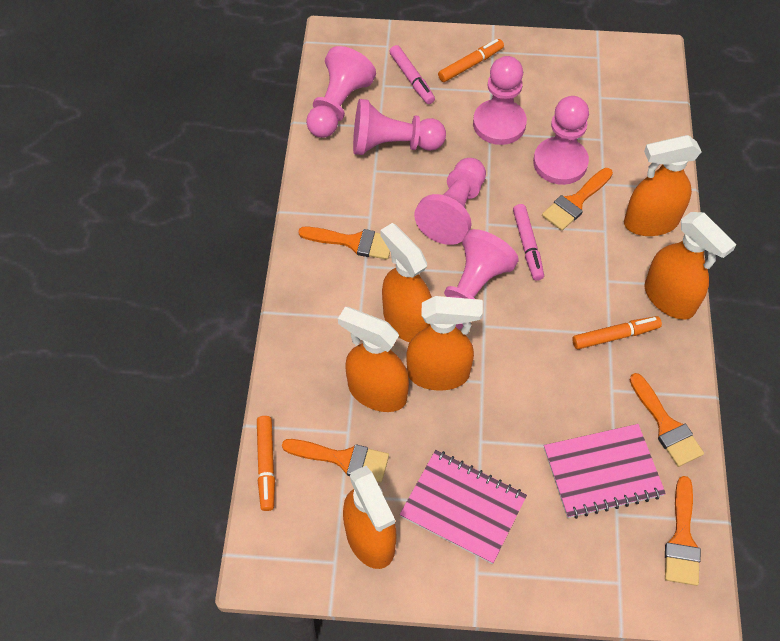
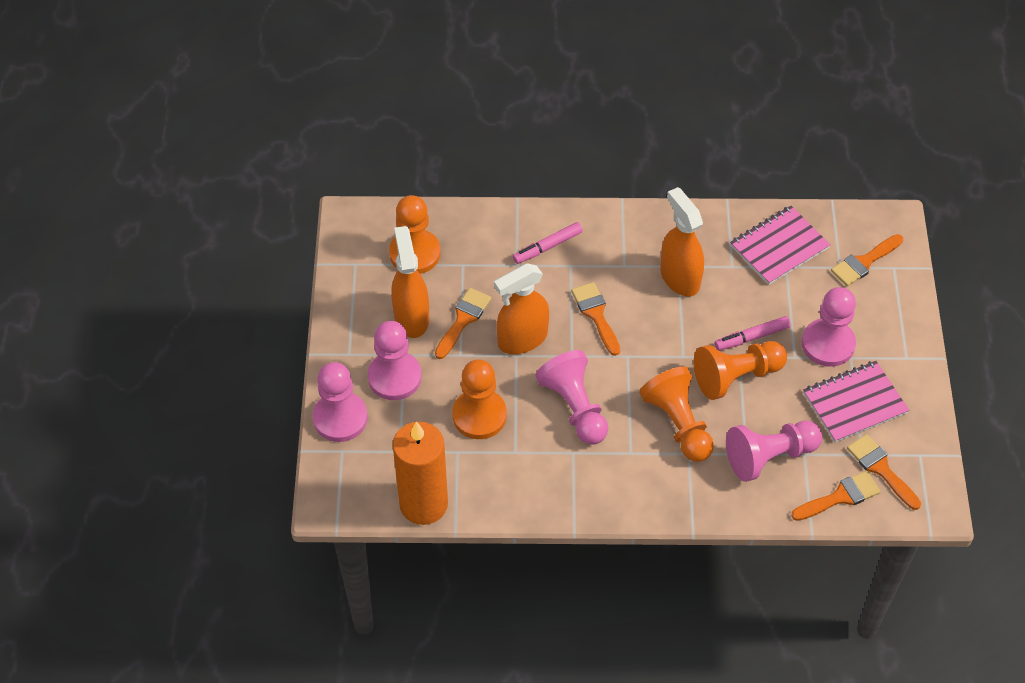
orange candle: none = 0 -> [393,422,448,525] = 1
orange marker: [257,416,275,511] [438,39,504,82] [572,316,662,349] = 3 -> none = 0
orange pawn: none = 0 -> [389,195,441,274] [452,360,507,439] [639,367,714,462] [694,341,787,400] = 4
orange spray bottle: [338,307,409,412] [343,466,396,569] [380,223,432,342] [406,296,483,391] [624,135,701,236] [645,212,737,320] = 6 -> [391,226,429,338] [494,263,549,354] [660,187,704,296] = 3
pink pawn: [306,46,376,138] [353,99,446,155] [414,158,486,245] [444,229,519,329] [473,56,527,145] [533,96,589,185] = 6 -> [312,362,368,442] [367,321,422,400] [535,350,608,444] [726,421,822,482] [802,287,856,367] = 5

